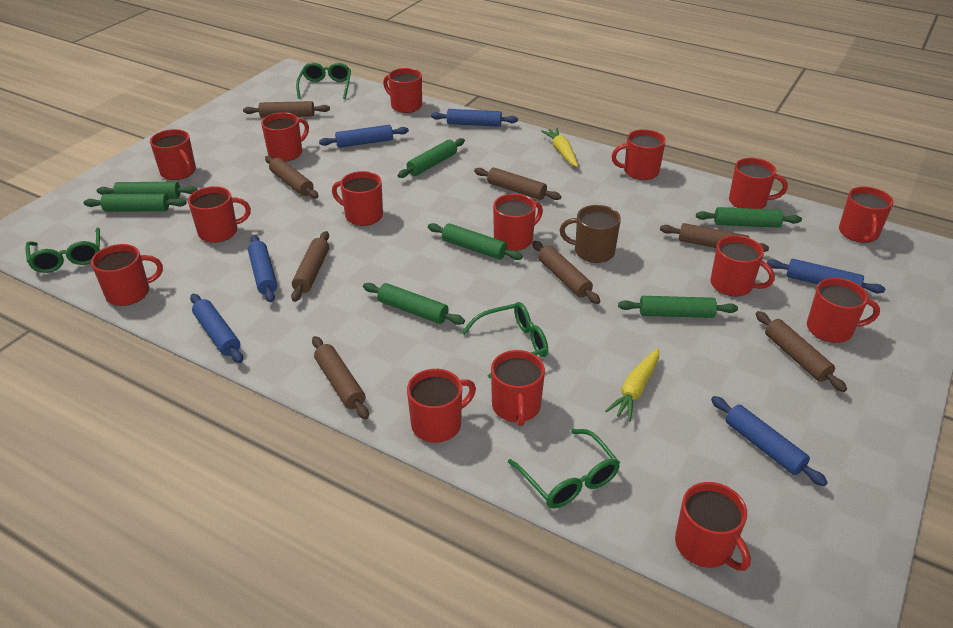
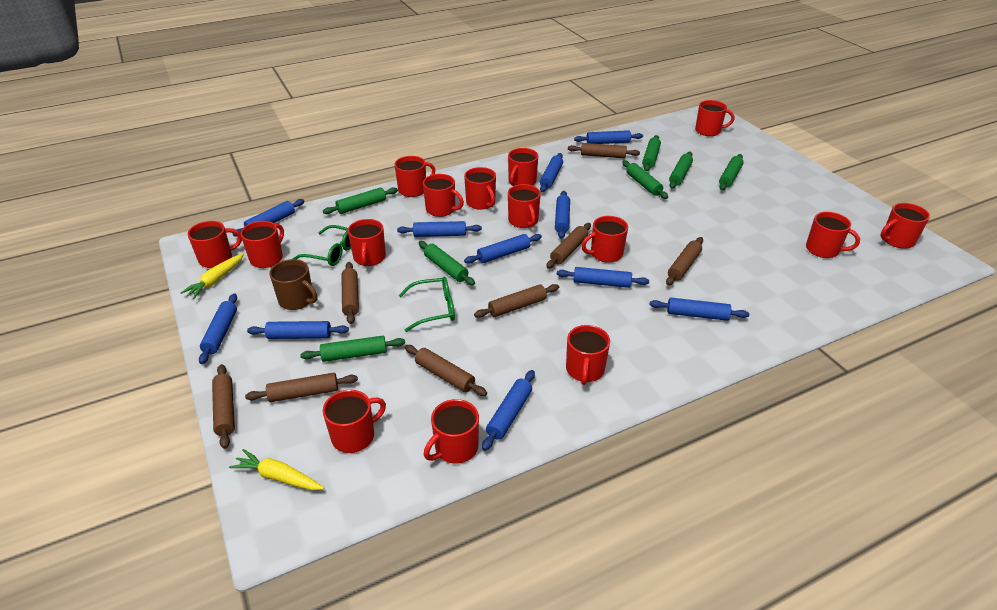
blue rolling pin: [190,294,243,363] [248,235,277,303] [319,125,409,148] [431,109,518,127] [711,396,828,486] [767,259,885,293] = 6 -> [199,293,237,364] [233,199,305,236] [247,321,349,339] [397,221,482,237] [464,234,542,264] [482,370,535,451] [540,153,563,192] [555,191,570,239] [557,267,649,288] [574,130,643,144] [650,298,749,321] = 11
green glasses: [25,227,100,273] [296,63,351,99] [461,302,548,379] [508,429,620,508] = 4 -> [293,225,351,266] [399,277,455,332] = 2

